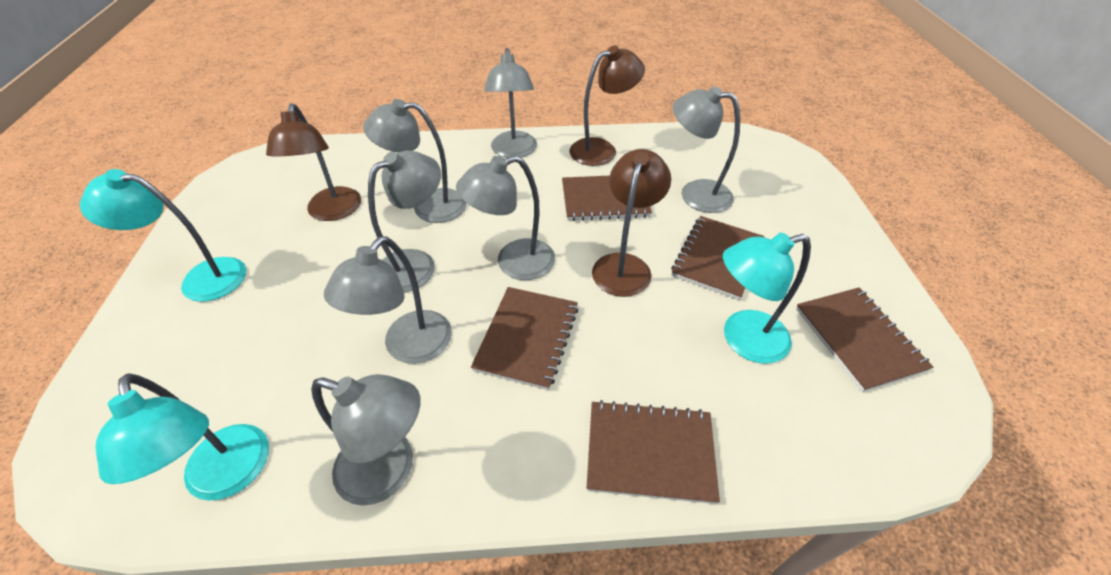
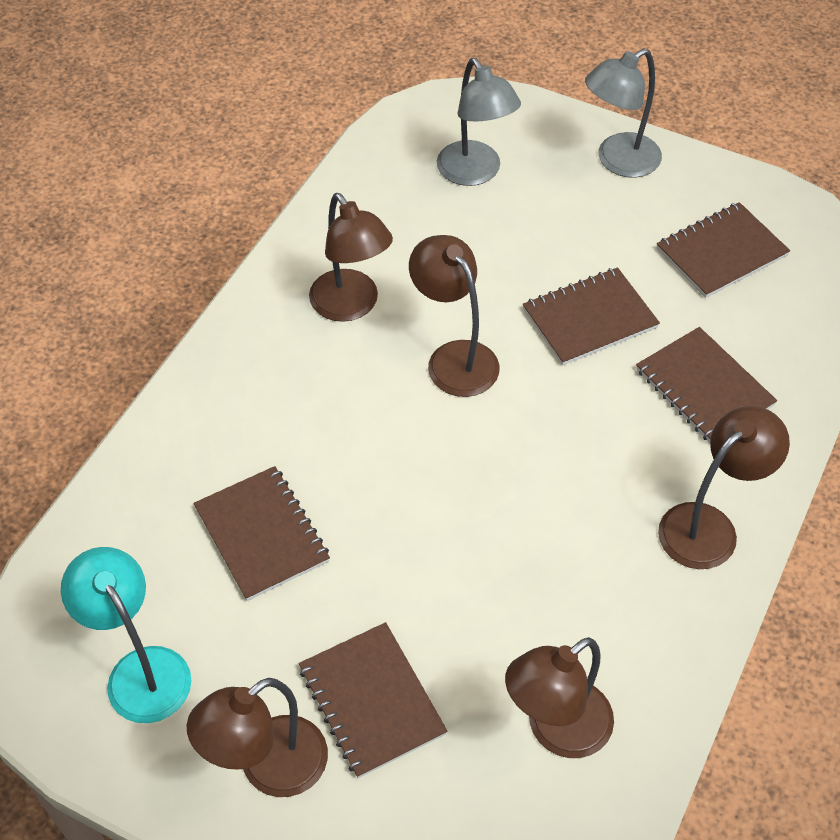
brown lamp: [266,103,361,221] [569,46,645,166] [592,149,671,297] = 3 -> [186,678,328,797] [309,193,393,322] [409,235,500,397] [505,637,614,758] [658,406,790,569] = 5
grey lamp: [311,374,421,506] [324,236,452,364] [363,99,467,223] [368,150,441,292] [456,155,555,280] [484,48,537,158] [673,86,740,213] = 7 -> [437,58,521,186] [585,48,662,178] = 2
turquoise lamp: [80,169,246,302] [96,373,269,501] [723,233,811,364] = 3 -> [61,547,192,723] = 1

